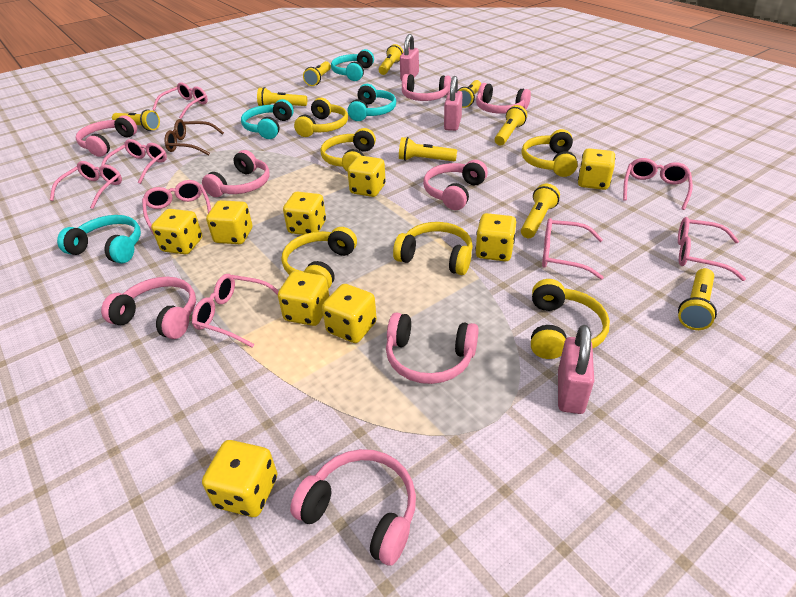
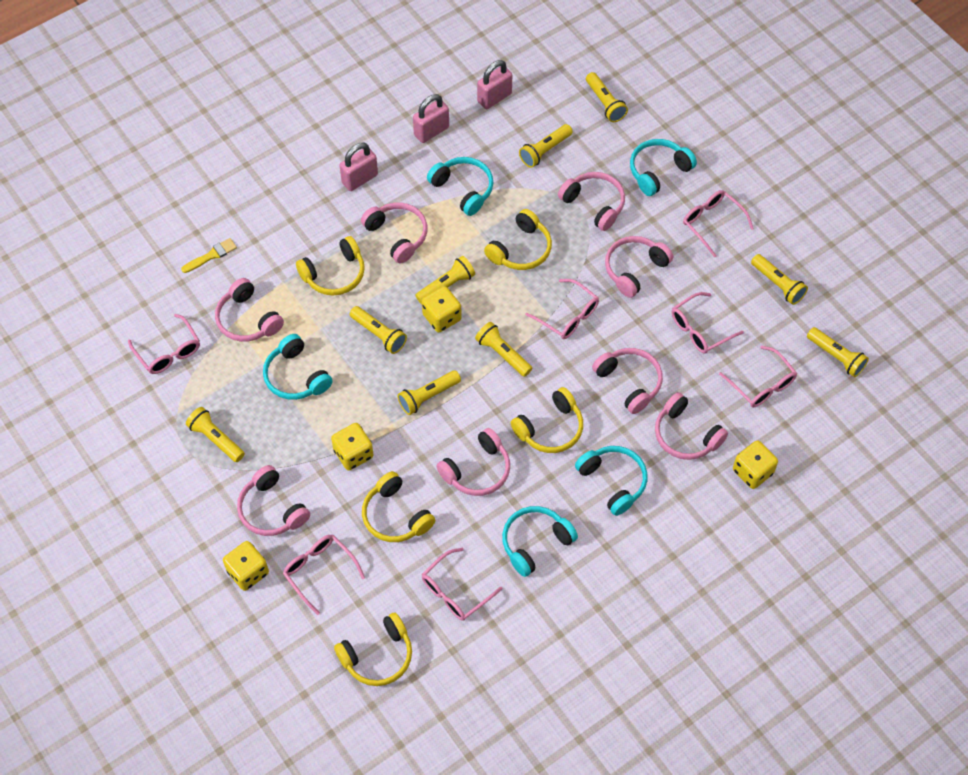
brown glasses: [164,119,224,155] = 1 -> none = 0
pink glasses: [50,161,122,209] [100,139,167,184] [142,180,211,235] [152,82,208,119] [192,274,278,348] [542,218,604,280] [623,158,693,210] [678,217,746,281] = 8 -> [128,314,200,374] [283,535,365,615] [422,548,502,621] [525,279,599,339] [672,292,744,353] [683,190,754,258] [719,346,797,407] = 7
turquoise headphones: [57,215,141,263] [241,99,294,139] [331,49,374,81] [348,84,396,121] = 4 -> [263,334,333,400] [427,157,493,216] [502,506,578,577] [575,446,647,516] [630,139,697,196] = 5
yellow brush: none = 0 -> [181,238,237,273] = 1
yellow dice: [151,209,202,254] [202,440,277,517] [206,200,252,244] [278,271,329,326] [283,192,326,235] [322,284,377,343] [347,156,386,197] [475,213,516,261] [578,148,615,190] = 9 -> [223,541,269,591] [331,423,374,470] [422,286,462,332] [733,440,778,489] = 4
yellow headphones: [281,227,357,289] [294,98,348,137] [320,128,376,171] [393,222,473,275] [522,129,578,177] [531,279,610,359] = 6 -> [296,236,365,296] [334,613,412,686] [362,471,435,542] [484,209,552,270] [511,387,583,453] = 5

